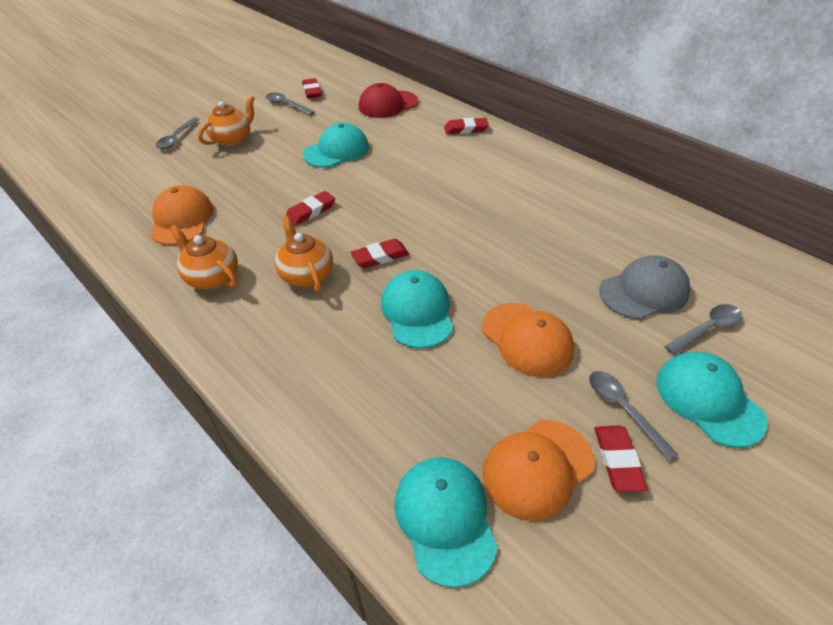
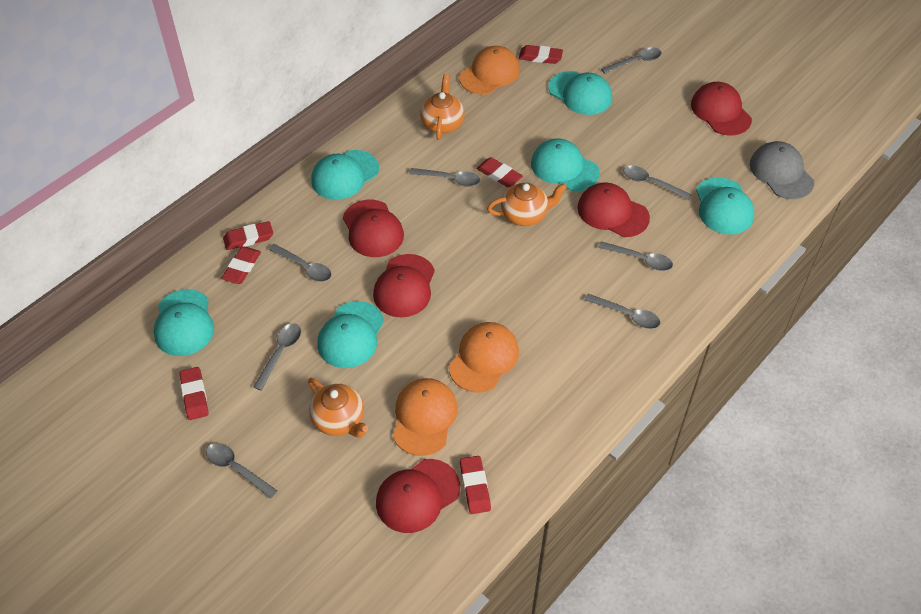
grey spoon: [156,117,199,149] [266,92,315,115] [589,371,678,461] [664,304,742,355] = 4 -> [206,443,277,499] [253,323,301,391] [269,244,331,282] [409,168,480,187] [585,294,660,329] [598,241,673,271] [601,47,662,74] [623,165,692,200] = 8
red cap: [359,83,419,118] = 1 -> [343,200,404,257] [373,254,435,317] [376,459,460,533] [577,182,650,237] [691,82,752,136] = 5
red eraser: [285,191,335,226] [302,78,322,98] [350,239,409,268] [444,118,489,134] [594,425,647,492] = 5 -> [180,367,208,420] [221,246,261,284] [223,221,273,250] [460,456,491,514] [476,157,523,188] [519,45,563,64] = 6
turquoise cap: [303,122,369,168] [381,270,453,348] [394,457,498,588] [656,352,767,448] = 4 -> [154,289,214,356] [311,150,379,200] [317,301,384,368] [531,139,600,191] [548,71,612,115] [696,177,755,234] = 6

